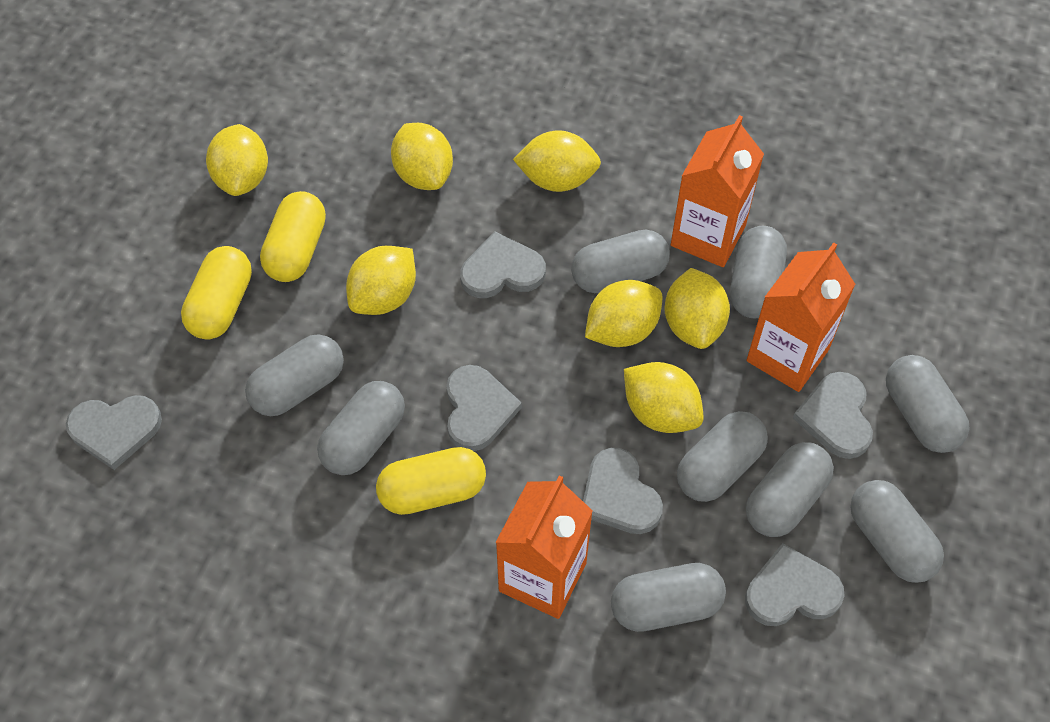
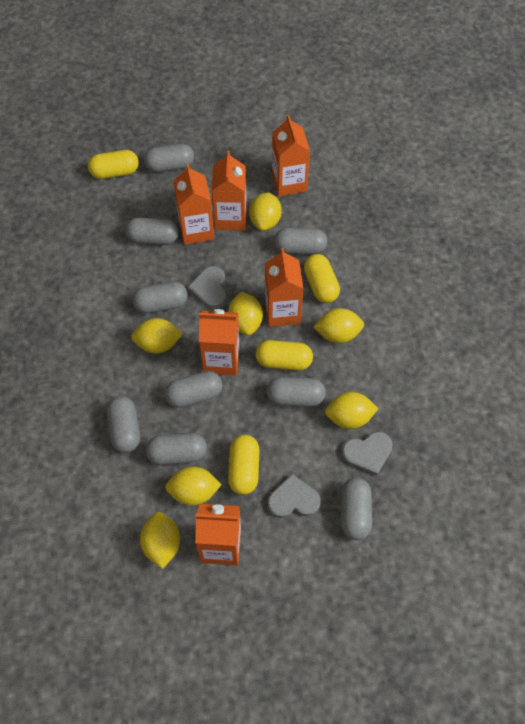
grey heart: [66,395,162,470] [446,365,522,451] [460,231,546,298] [583,448,663,534] [745,543,845,626] [793,372,873,459] = 6 -> [187,266,226,309] [268,474,321,518] [342,432,393,476] = 3
orange carton: [496,475,593,619] [671,115,764,267] [747,242,856,392] = 3 -> [173,164,214,245] [195,504,241,565] [199,309,240,376] [211,151,247,230] [265,248,304,327] [272,115,310,196] = 6
yellow capsule: [181,246,252,340] [260,191,326,282] [376,447,486,515] = 3 -> [88,150,139,179] [228,435,259,495] [256,340,313,370] [304,254,340,303] = 4

